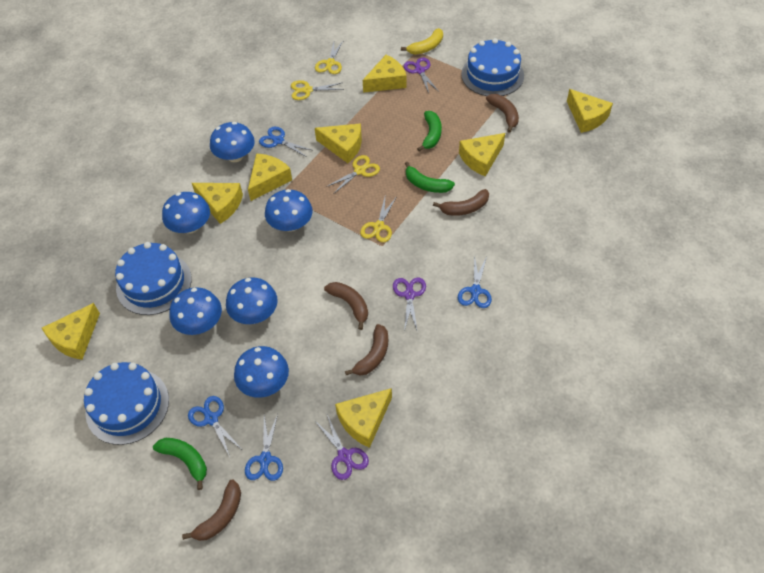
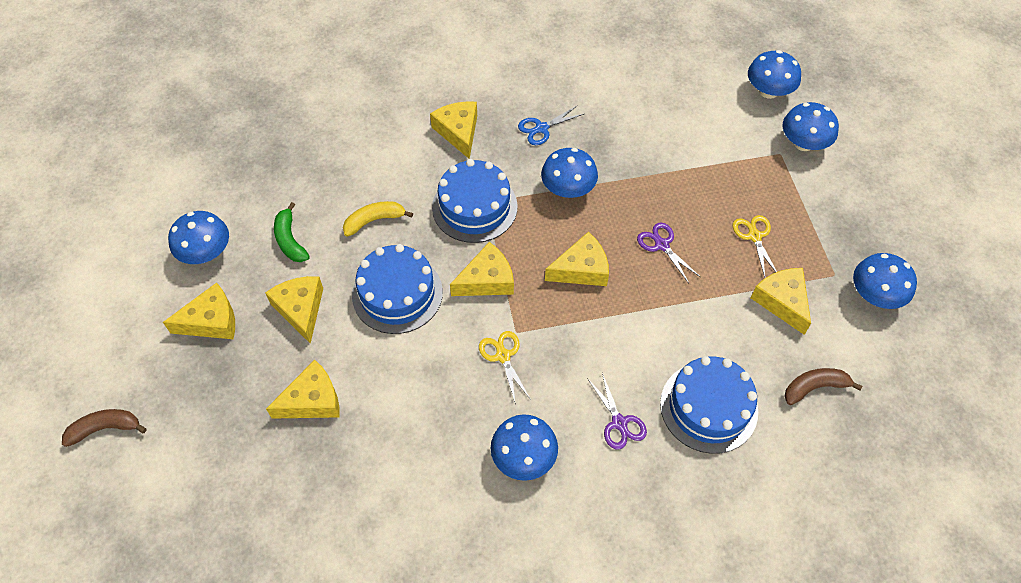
blue scissors: [188,396,241,457] [245,414,283,481] [259,127,311,157] [458,255,492,308] = 4 -> [518,105,584,145] = 1
brown banana: [182,479,241,541] [324,282,368,330] [345,324,388,375] [433,189,489,216] [486,94,519,133] = 5 -> [62,409,147,447] [784,368,863,405] = 2
green banana: [153,438,207,490] [405,162,455,193] [417,111,442,151] = 3 -> [274,202,310,262] = 1
purple scissors: [314,414,369,480] [393,278,426,331] [404,58,439,93] = 3 -> [587,373,647,450] [637,223,700,283] = 2
yellow cheese: [42,303,100,360] [192,183,243,224] [248,153,292,201] [315,123,362,163] [335,388,392,448] [363,55,407,93] [459,133,505,177] [567,89,613,133] = 8 -> [163,282,235,339] [265,276,323,344] [266,360,340,419] [430,101,477,159] [450,242,514,296] [545,232,609,286] [751,268,811,335] = 7
yellow scissors: [291,80,344,100] [315,40,344,74] [326,155,380,194] [360,198,396,243] = 4 -> [479,331,531,405] [733,215,777,277] = 2

